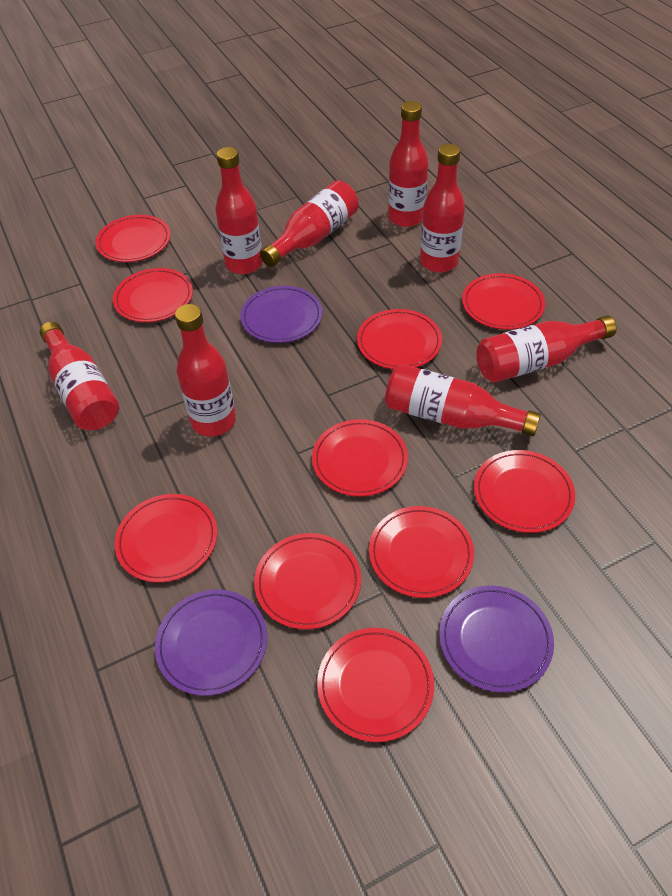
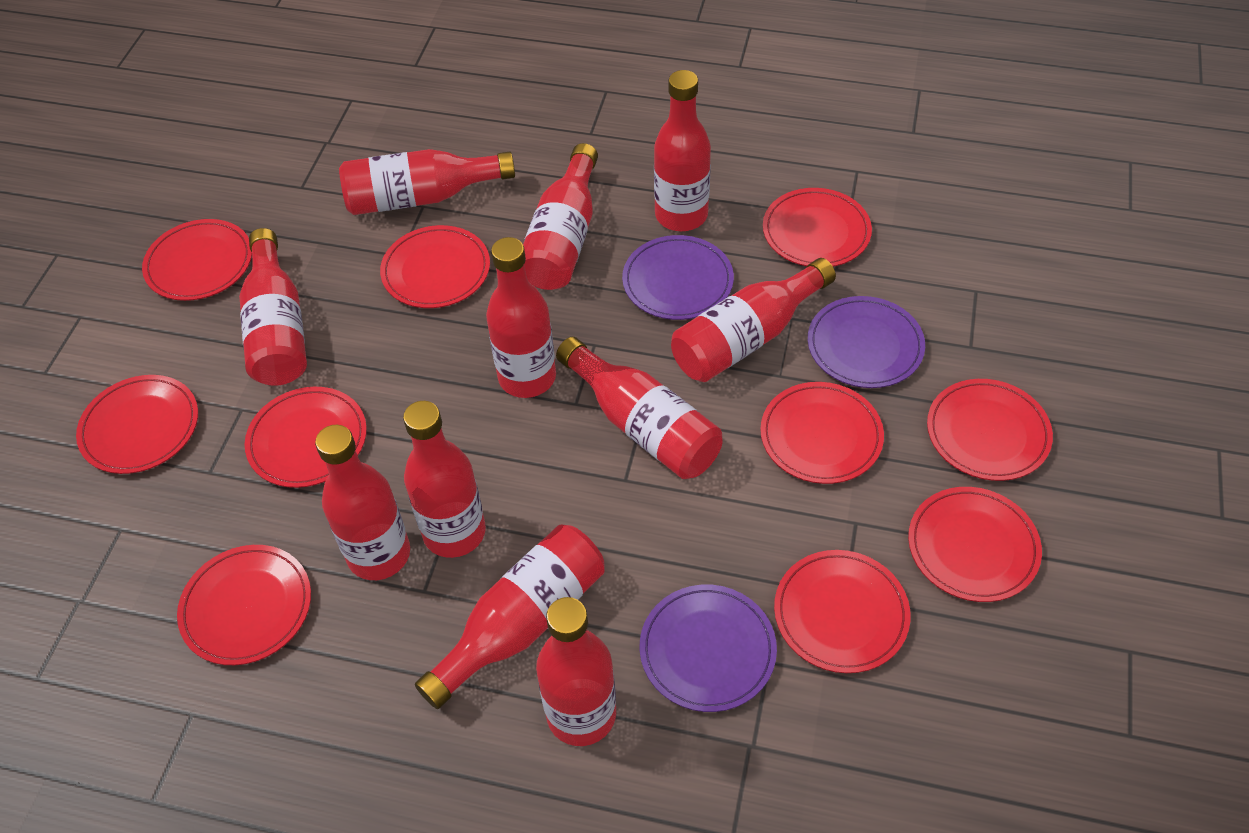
red bottle: [40,322,119,431] [175,304,236,437] [215,147,263,274] [260,180,359,267] [385,364,541,436] [388,101,428,227] [420,144,465,273] [476,316,616,383] = 8 -> [239,228,307,386] [315,425,410,580] [339,149,515,215] [403,401,486,558] [415,525,605,709] [486,237,556,398] [523,143,598,290] [536,597,616,746] [556,337,722,479] [654,70,711,231] [671,258,836,382] = 11

